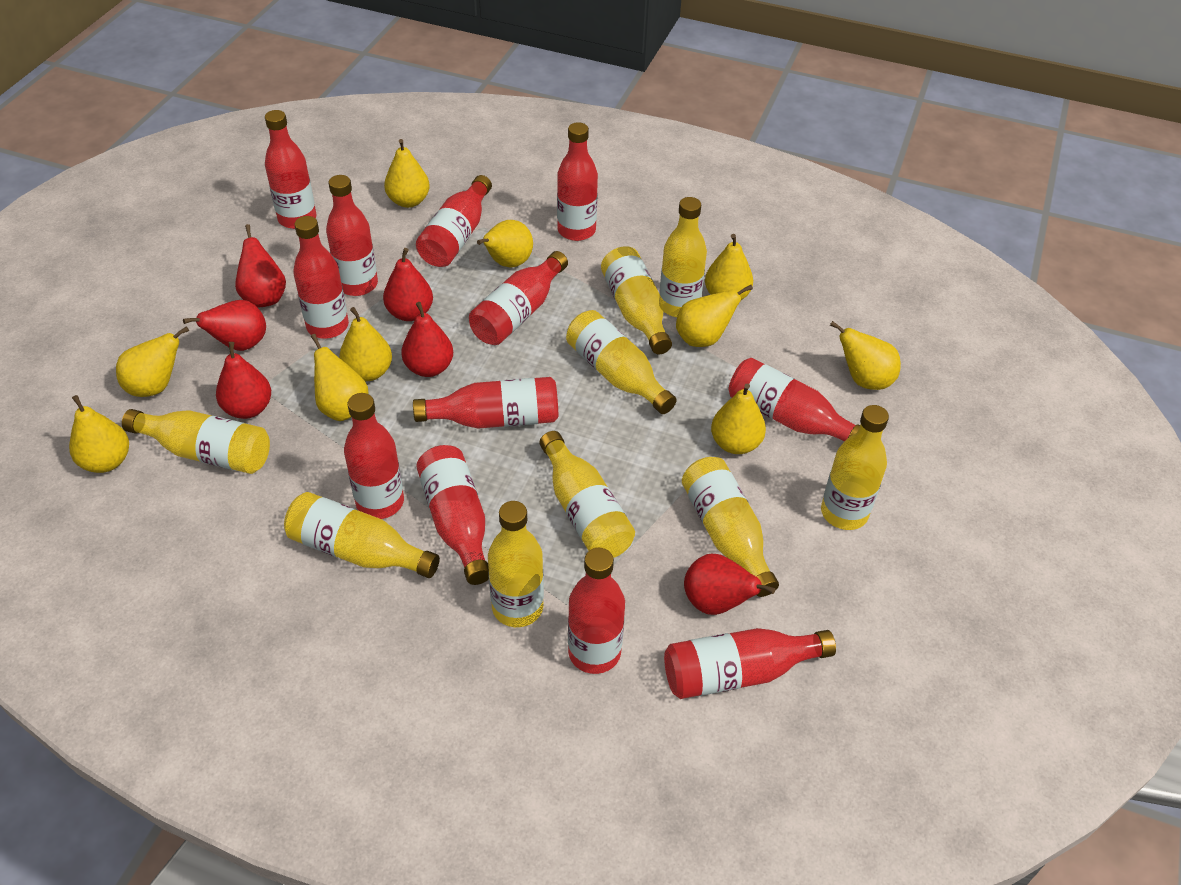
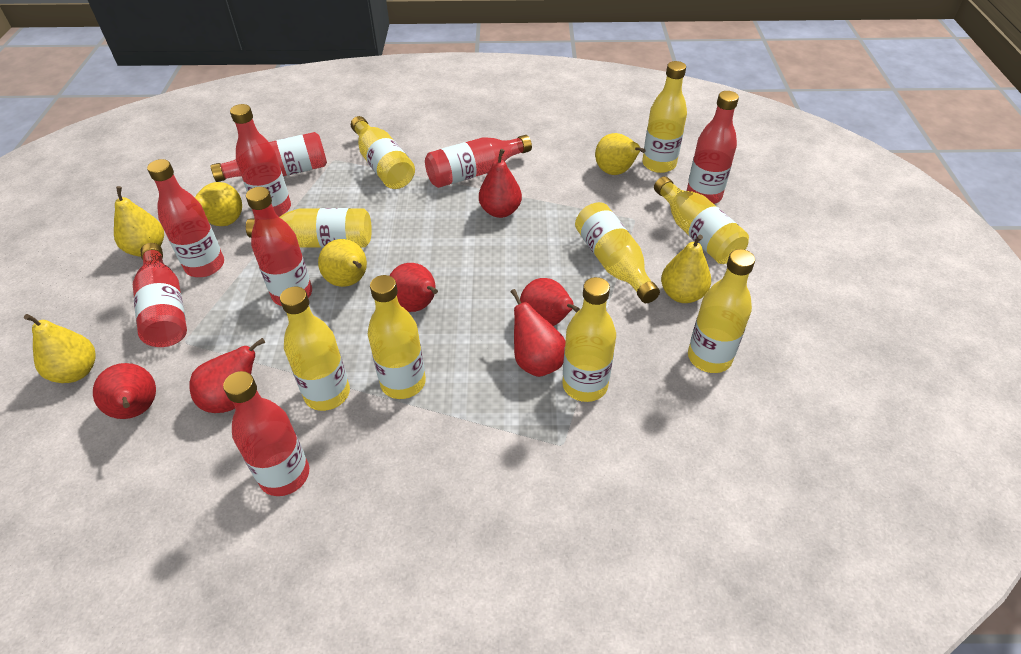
red bottle: [265,110,317,229] [293,216,349,339] [326,175,378,296] [344,393,404,519] [413,377,558,429] [416,175,492,267] [416,445,489,585] [469,251,568,345] [557,122,598,241] [568,548,625,674] [664,628,836,699] [729,358,860,442] = 12 -> [133,243,187,347] [147,159,224,277] [211,132,327,182] [223,371,309,496] [230,104,291,217] [246,187,312,306] [425,135,532,188] [687,91,739,204] = 8
yellow pear: [69,395,129,473] [116,326,189,397] [311,334,368,421] [339,307,392,381] [384,139,430,208] [477,220,533,267] [676,285,753,347] [705,234,753,300] [711,383,766,454] [830,321,901,390] = 10 -> [24,314,96,383] [114,186,164,257] [195,182,242,226] [318,239,367,287] [595,133,646,175] [661,235,711,303] = 6

